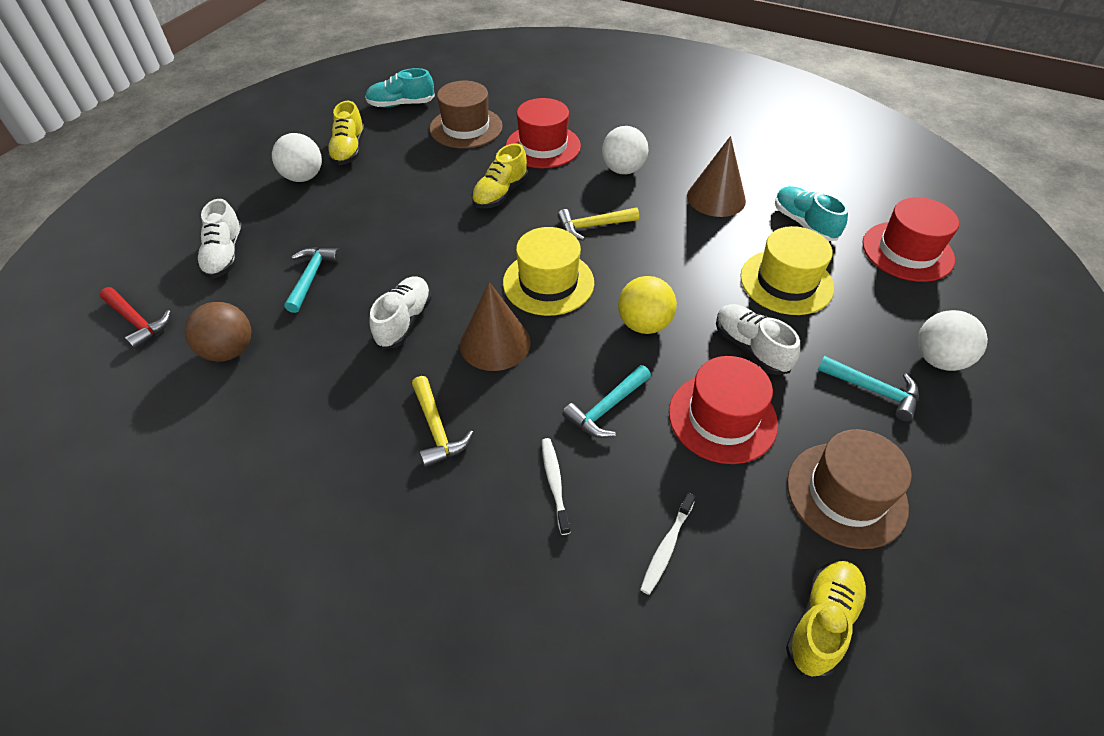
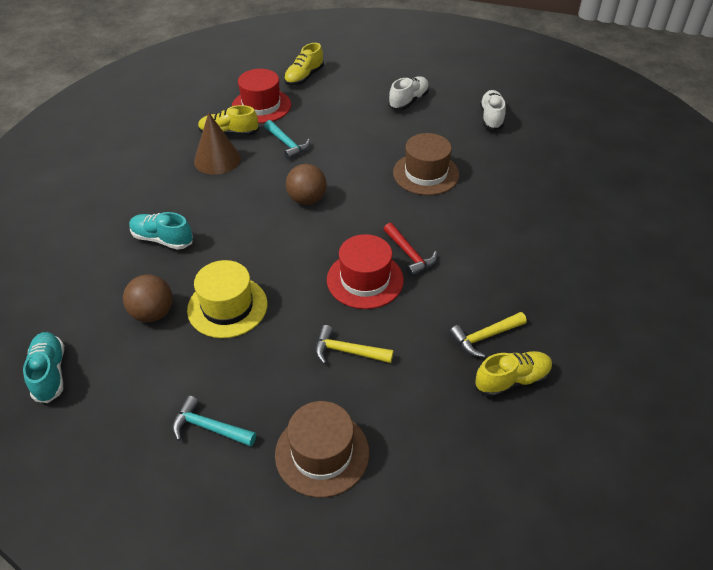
brown ball: [185,302,251,362] = 1 -> [123,275,173,322] [286,164,327,205] = 2
brown cone: [460,282,531,371] [687,136,746,217] = 2 -> [194,112,241,175] = 1
red hat: [506,98,581,168] [669,356,778,464] [863,197,959,282] = 3 -> [232,69,291,123] [327,234,404,309] = 2
turquoise hammer: [284,247,341,313] [562,365,651,438] [818,356,919,421] = 3 -> [172,396,256,447] [264,120,310,160] = 2
white ball: [272,133,322,182] [602,126,649,174] [917,310,988,371] = 3 -> none = 0
white shoe: [197,199,243,279] [369,276,432,350] [716,304,800,375] = 3 -> [388,76,429,110] [480,90,506,130] = 2
white toothbrush: [542,438,571,535] [640,492,696,595] = 2 -> none = 0
yellow ball: [618,276,677,334] = 1 -> none = 0
yellow hat: [503,227,594,316] [740,226,834,315] = 2 -> [187,260,267,338] = 1

